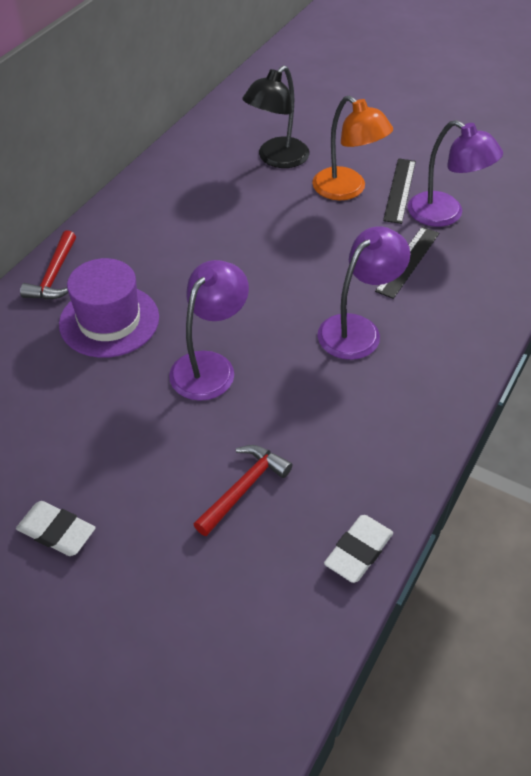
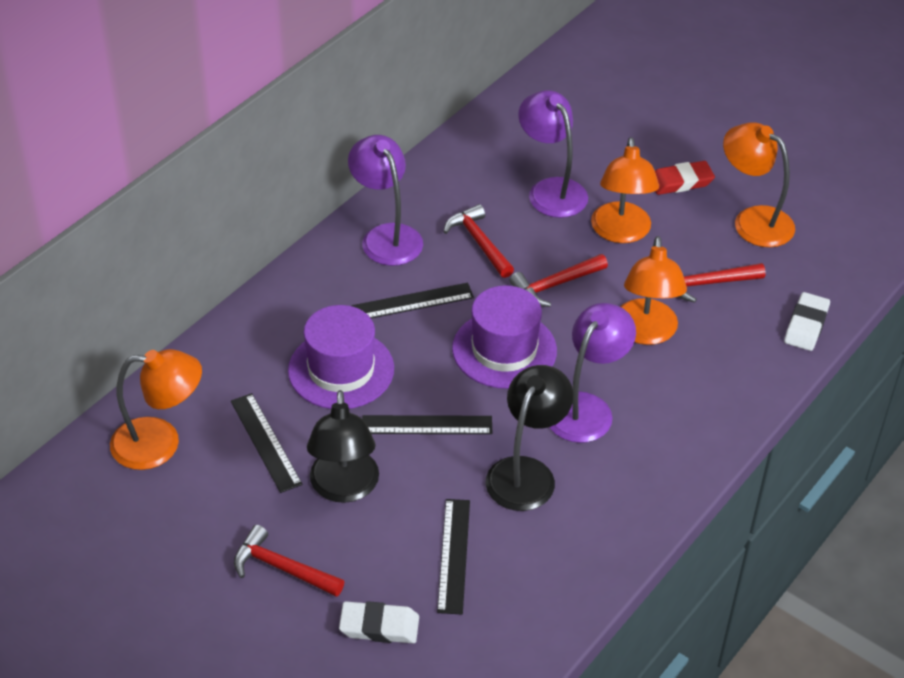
black lamp: [242,65,310,168] = 1 -> [307,390,379,503] [486,365,573,511] = 2
black ruler: [375,227,439,299] [383,158,416,224] = 2 -> [231,393,302,493] [351,283,474,318] [362,415,492,434] [437,499,470,615] = 4
orange lamp: [312,96,393,200] = 1 -> [110,349,202,470] [591,137,659,243] [620,236,687,345] [723,122,795,247] = 4
purple hat: [59,258,159,358] = 1 -> [288,305,394,409] [452,285,557,389] = 2
red eraser: none = 0 -> [655,161,715,195] = 1
red hammer: [20,230,76,300] [193,445,292,536] = 2 -> [234,525,345,597] [444,204,514,278] [510,254,608,307] [678,263,766,303] = 4

